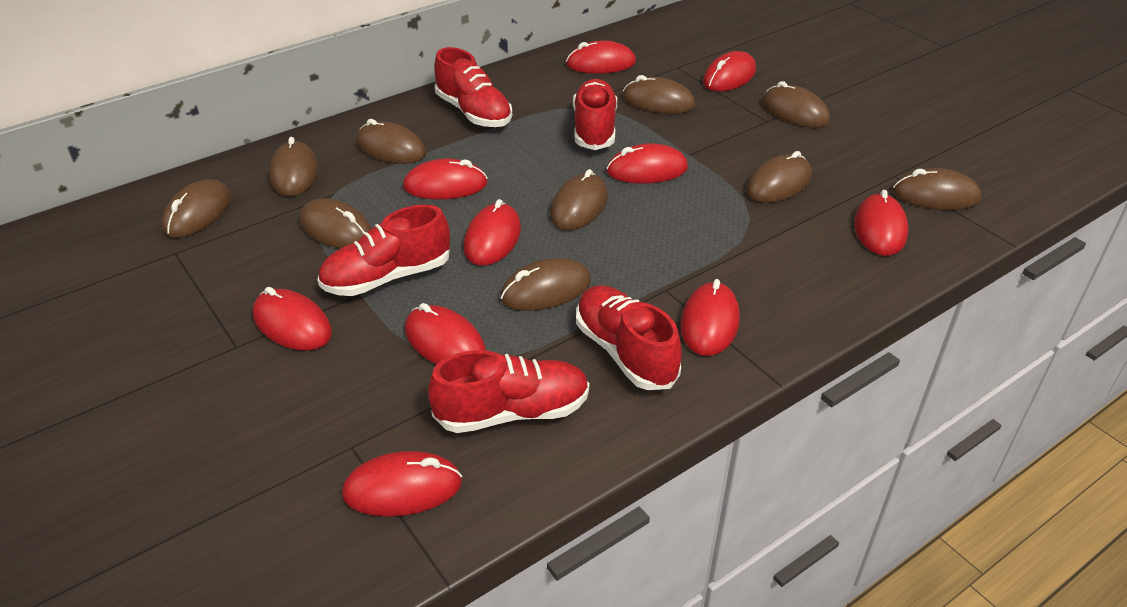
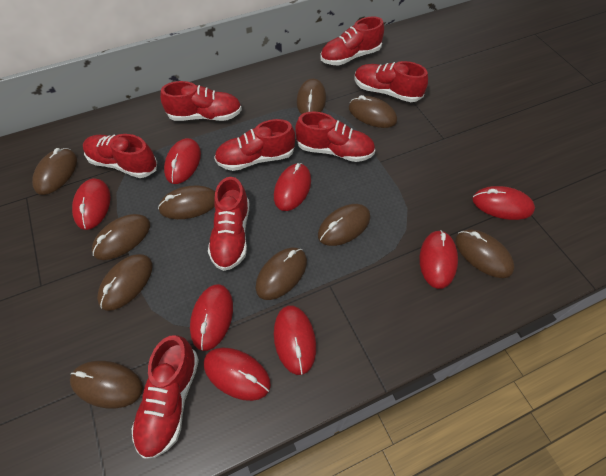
red mouse: [253,287,332,351] [342,451,462,517] [403,159,488,199] [405,303,486,364] [464,199,521,266] [566,41,636,74] [606,143,688,184] [680,279,740,356] [703,51,756,91] [854,190,908,256] = 10 -> [72,178,110,230] [164,138,201,184] [190,284,233,351] [204,347,271,401] [274,163,311,211] [274,306,316,375] [420,230,458,289] [472,186,535,220] = 8
red shoe: [318,205,450,296] [428,350,589,433] [434,47,512,127] [573,79,617,150] [576,285,682,390] = 5 -> [83,134,157,178] [131,335,199,459] [160,81,242,121] [208,177,249,271] [214,119,295,171] [296,112,375,162] [320,16,384,65] [354,61,428,102] = 8

